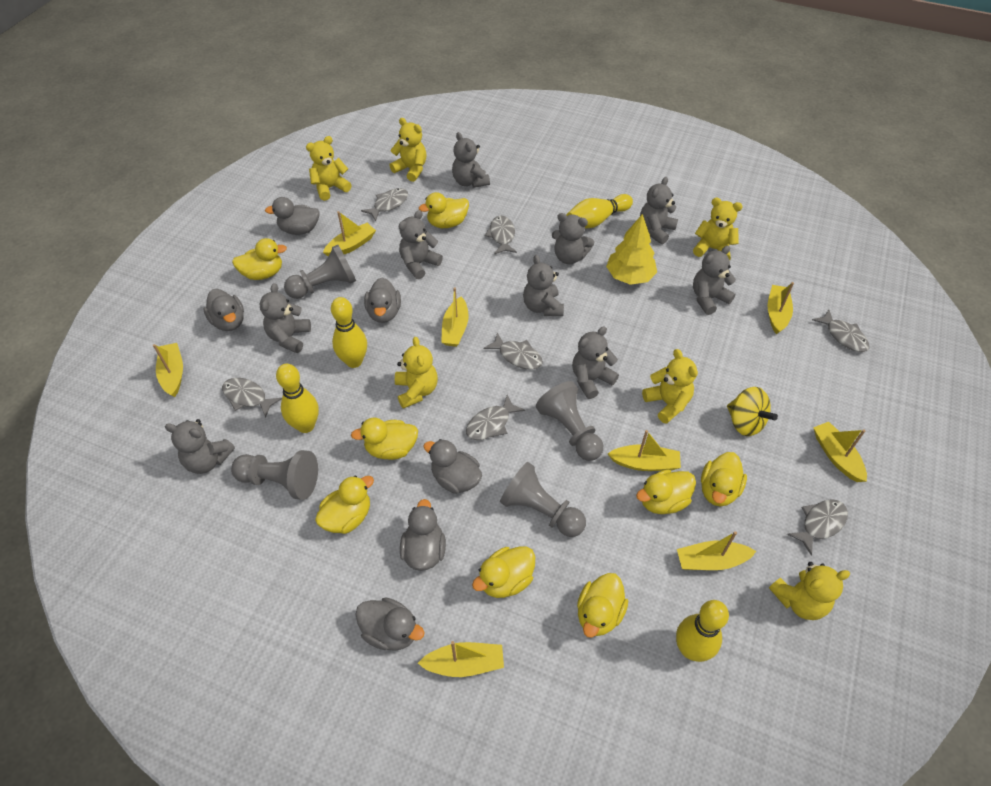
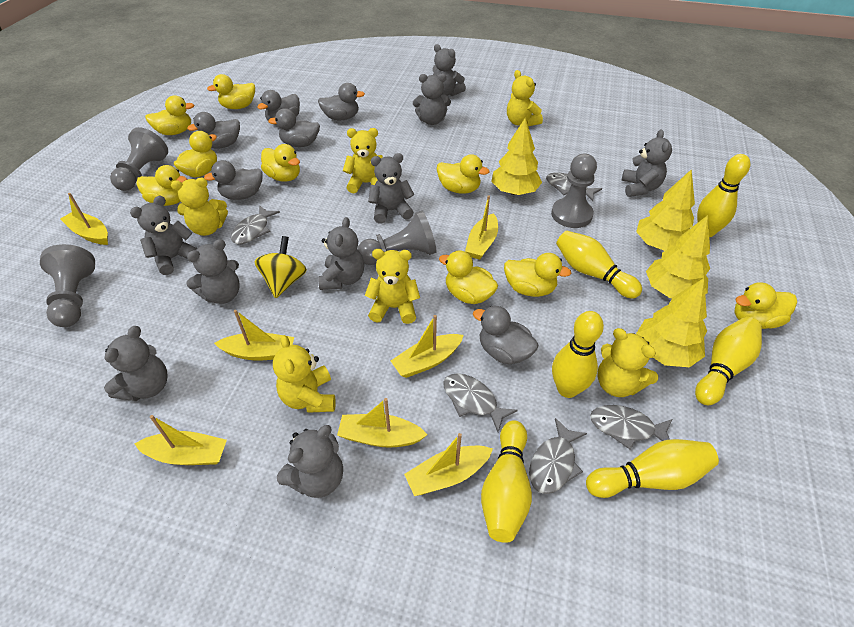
grey fish: [222,378,282,418] [361,188,408,221] [466,395,525,440] [484,332,543,370] [485,215,517,254] [787,499,848,556] [812,309,869,352] = 7 -> [231,205,280,244] [444,373,518,432] [529,418,587,494] [546,173,602,201] [590,405,672,449] = 5
yellow boat: [153,343,183,397] [323,211,376,256] [418,641,504,677] [441,288,469,347] [608,430,681,471] [677,531,756,570] [767,282,794,334] [813,422,867,482] = 8 -> [60,193,108,245] [135,415,227,465] [214,310,294,360] [337,398,428,447] [391,315,464,378] [404,433,493,496] [465,195,498,260] = 7
yellow bowling pin: [276,364,319,433] [331,297,367,368] [566,194,633,228] [676,600,729,662] = 4 -> [481,420,532,543] [552,311,604,398] [556,231,642,299] [586,439,719,498] [695,317,762,405] [697,154,750,237] = 6
yellow duck: [232,238,287,280] [315,476,374,534] [351,418,418,460] [419,192,469,228] [472,546,535,598] [577,573,628,638] [636,470,696,514] [701,452,747,506] = 8 -> [136,165,187,206] [145,96,194,135] [174,131,217,177] [207,74,255,109] [261,144,300,182] [437,154,490,194] [439,250,498,304] [504,253,571,297] [734,283,797,329] = 9
yellow tree: [606,214,657,285] = 1 -> [491,118,542,195] [636,169,695,251] [636,278,707,367] [646,215,710,298] = 4

